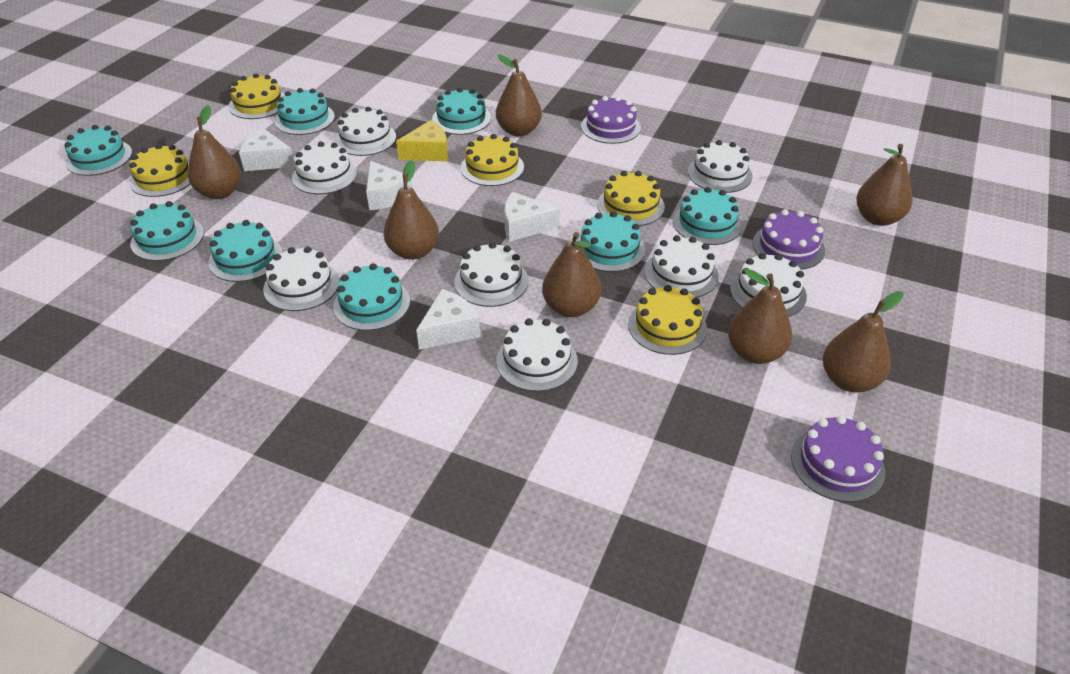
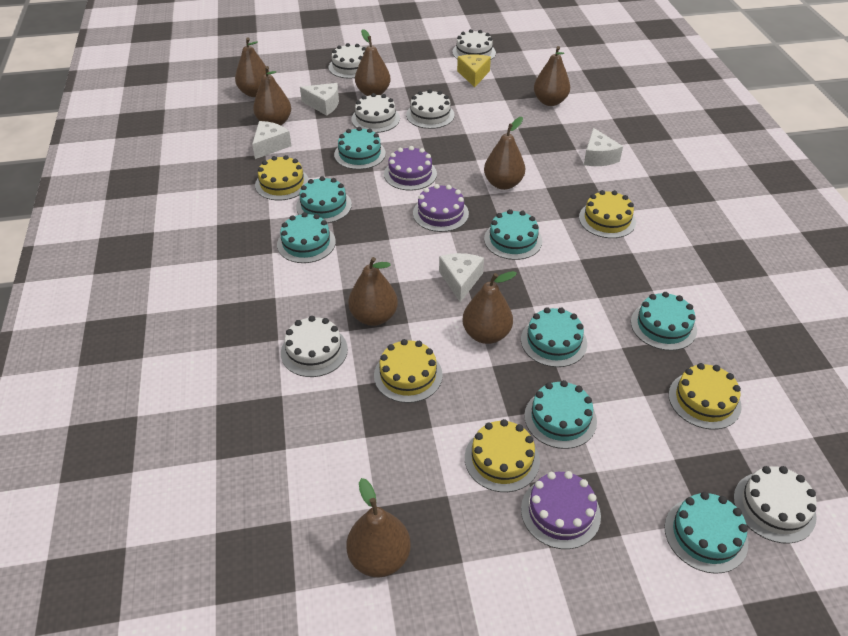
brown pear: [188,105,241,199] [383,160,439,260] [496,54,542,137] [542,232,601,317] [728,269,792,364] [823,291,904,393] [856,144,912,226] = 7 -> [235,37,271,97] [253,66,291,125] [347,478,411,577] [348,257,398,326] [355,29,391,96] [463,271,517,344] [484,117,525,190] [534,46,570,106] = 8
white cake: [263,246,339,311] [292,142,357,194] [335,107,396,156] [454,242,528,307] [496,318,578,392] [645,235,719,298] [688,140,753,193] [730,253,807,317] = 8 -> [281,316,348,377] [328,43,366,78] [351,93,400,133] [406,89,455,129] [452,29,496,60] [733,466,817,543] = 6

